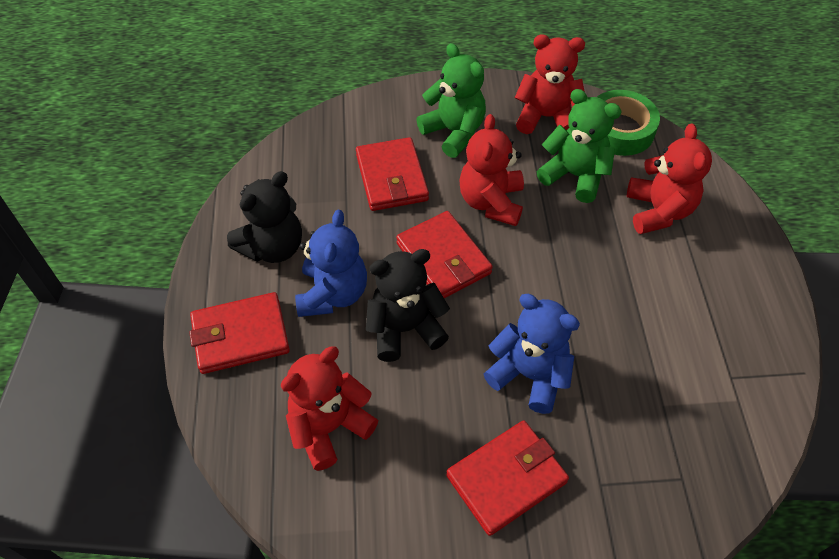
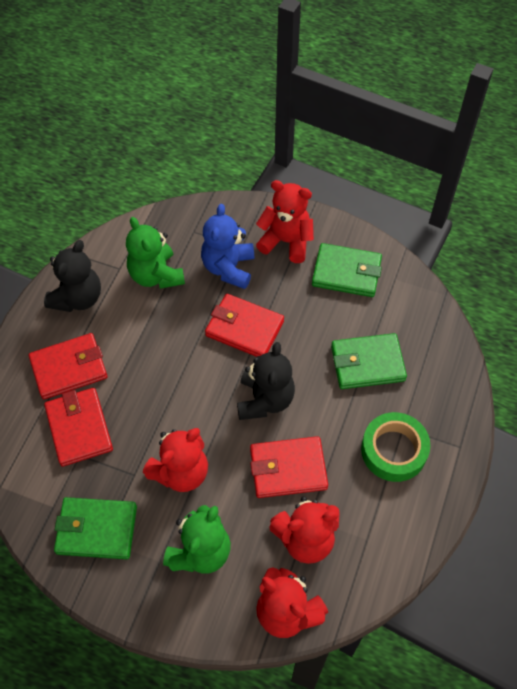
blue teddy bear: [295,209,367,317] [484,294,580,414] = 2 -> [201,204,254,289] = 1
green wallet: none = 0 -> [54,497,137,559] [312,243,382,297] [331,333,407,389] = 3

